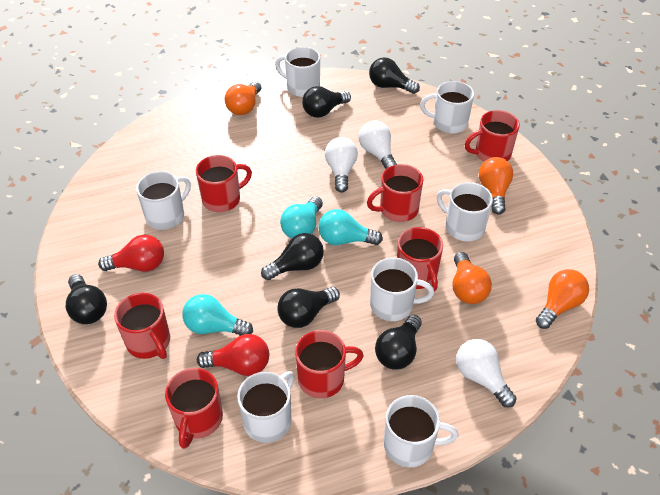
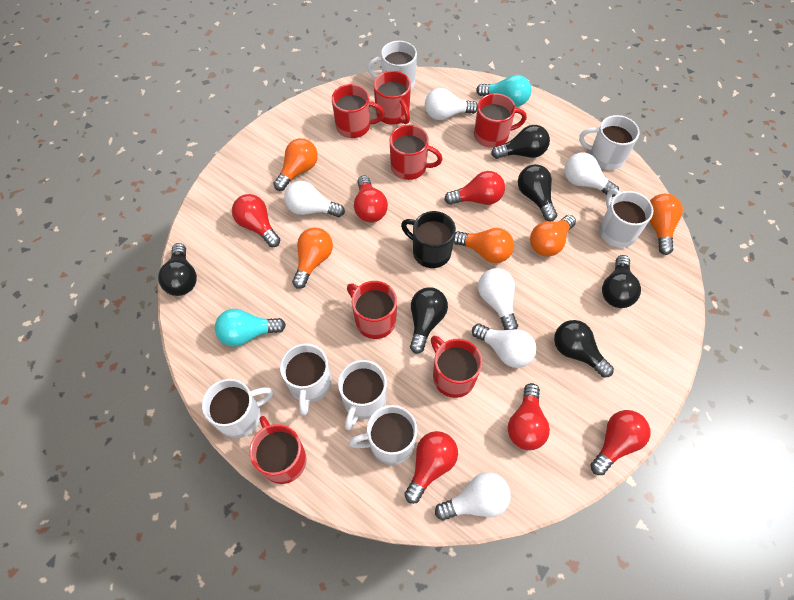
black mug: none = 0 -> [401,211,456,268] = 1
orange light bulb: [225,81,261,115] [453,252,492,304] [479,157,513,215] [536,269,589,329] = 4 -> [273,138,318,191] [292,228,333,289] [454,228,514,263] [530,215,576,257] [649,194,683,255] = 5
red light bulb: [98,235,164,272] [197,334,269,376] = 2 -> [232,194,280,247] [354,176,388,223] [404,431,458,504] [444,171,505,205] [508,383,550,450] [590,410,650,475] = 6
turquoise light bulb: [182,294,253,336] [280,196,323,239] [318,209,383,245] = 3 -> [215,309,286,347] [476,75,531,107] = 2
white light bulb: [325,137,358,193] [359,121,397,170] [456,339,517,407] = 3 -> [284,181,345,217] [425,88,478,120] [435,472,511,521] [472,324,536,368] [478,268,518,330] [564,152,619,197] = 6

